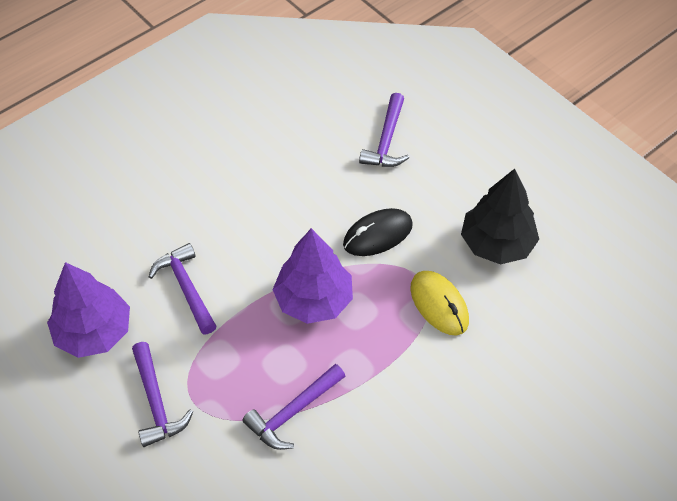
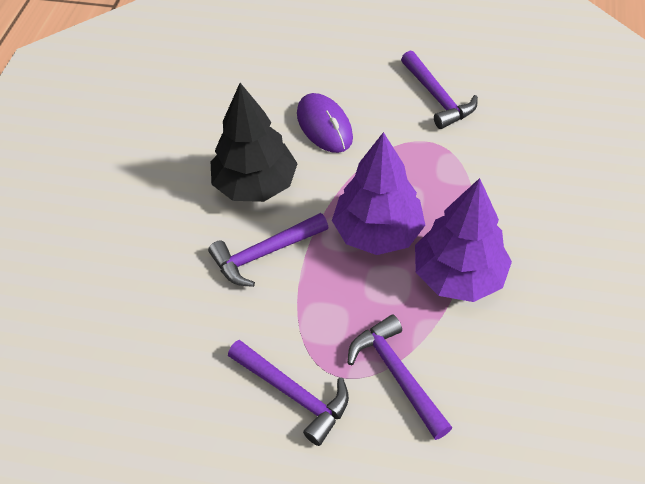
black mouse: [343,208,413,256] = 1 -> none = 0
purple mouse: none = 0 -> [297,93,353,153] = 1
yellow mouse: [410,271,469,336] = 1 -> none = 0

